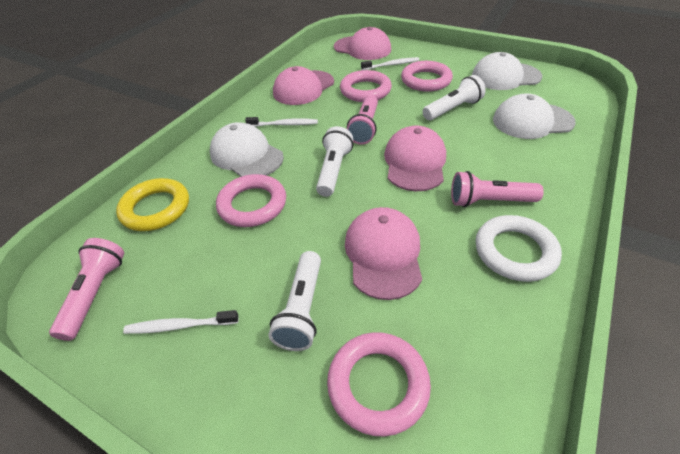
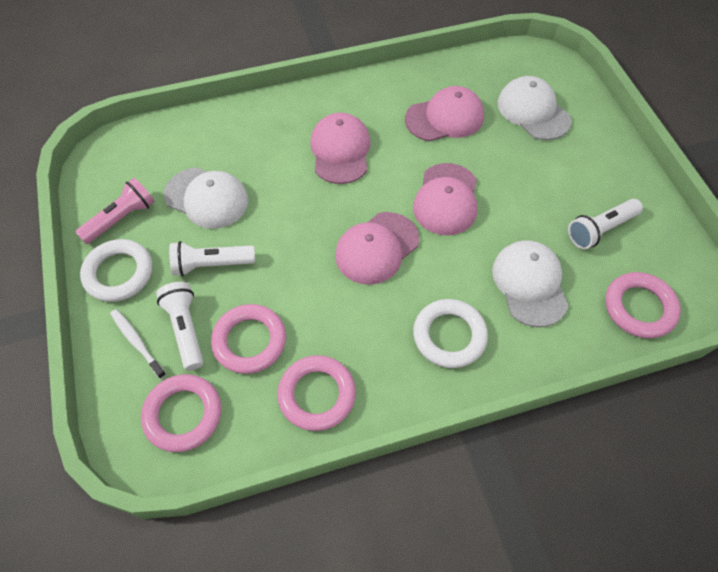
pink flashlight: [49,238,124,341] [347,95,378,144] [451,171,544,207] = 3 -> [75,178,155,244] = 1
white ring: [475,215,562,282] = 1 -> [80,239,152,302] [413,299,488,368] = 2
white toothbrush: [123,310,239,334] [245,117,318,127] [361,57,419,70] = 3 -> [110,309,166,379] = 1
yellow ring: [116,178,189,231] = 1 -> none = 0

